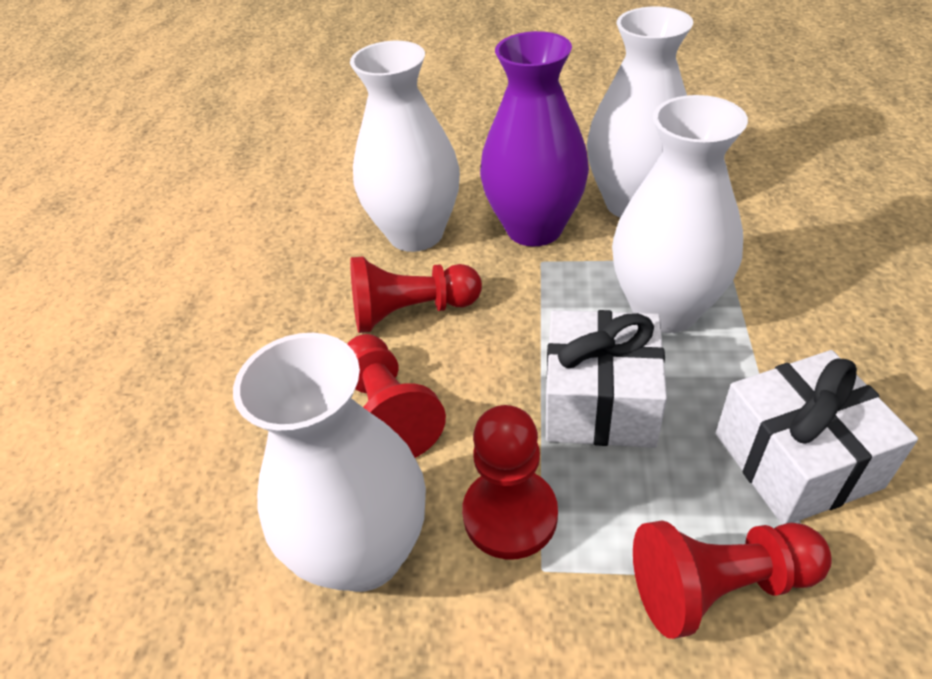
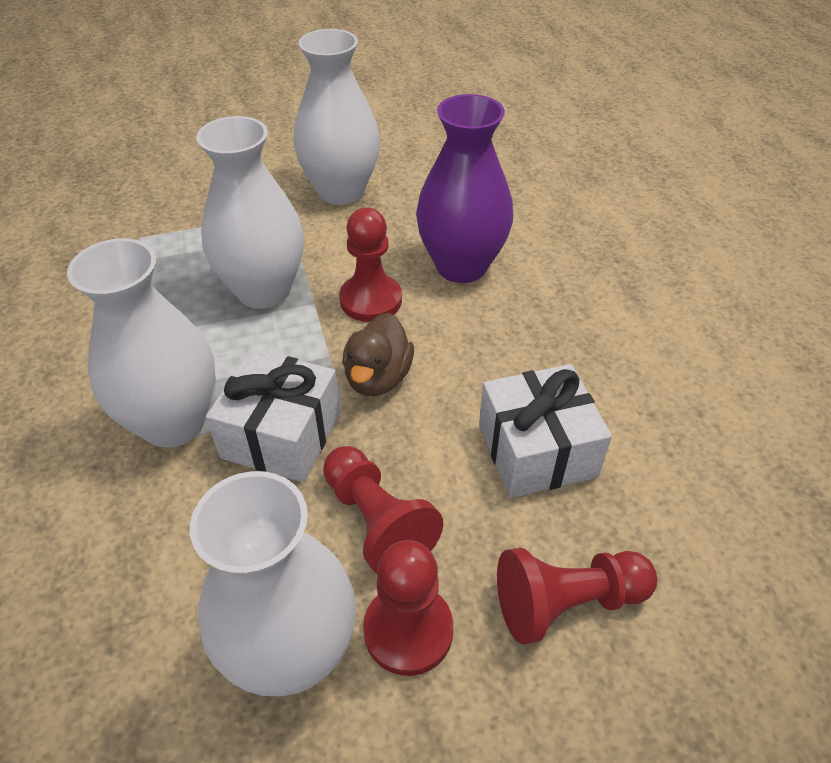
brown duck: none = 0 -> [342,313,414,396] = 1

